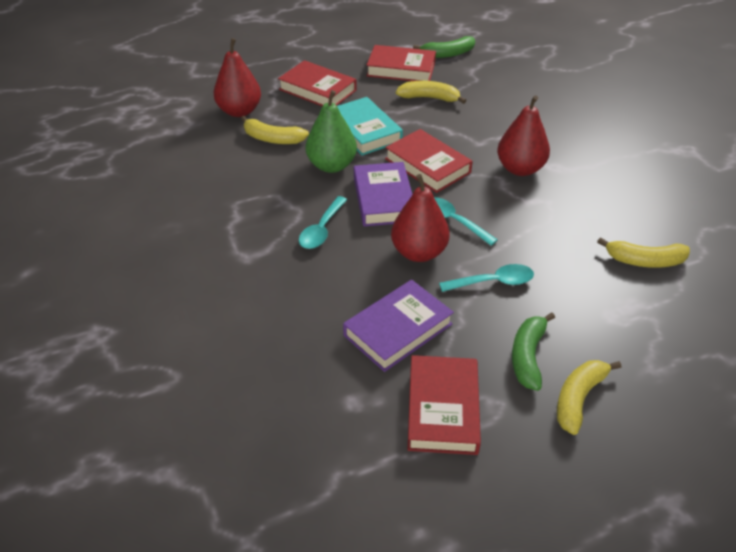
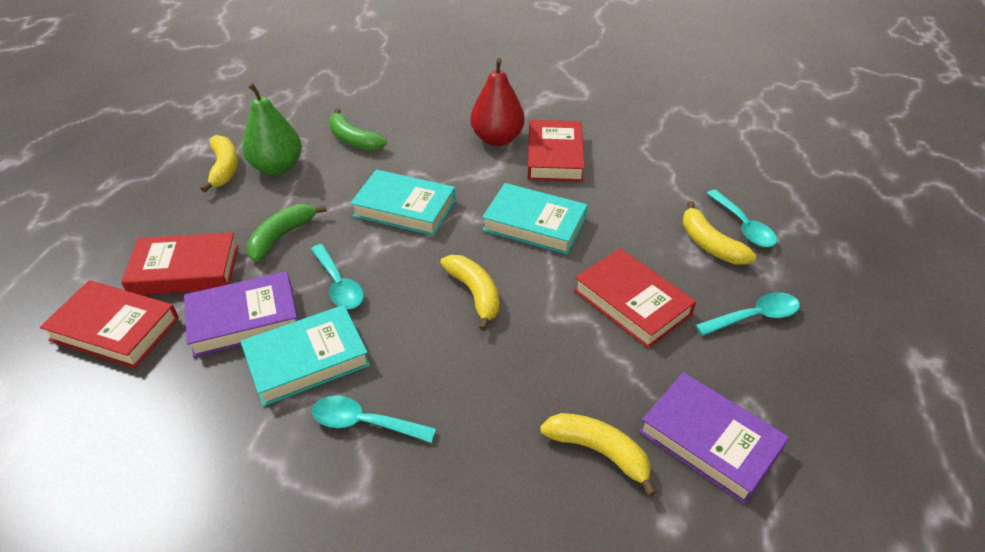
red pear: [214,38,261,117] [391,174,450,262] [497,95,550,176] = 3 -> [470,58,525,146] = 1
turquoise book: [337,97,403,155] = 1 -> [241,305,370,406] [350,170,456,236] [482,183,588,254] = 3
turquoise spoon: [299,196,347,249] [434,197,498,246] [439,264,534,292] = 3 -> [311,244,364,309] [312,396,436,443] [695,292,800,336] [707,190,777,247] = 4

